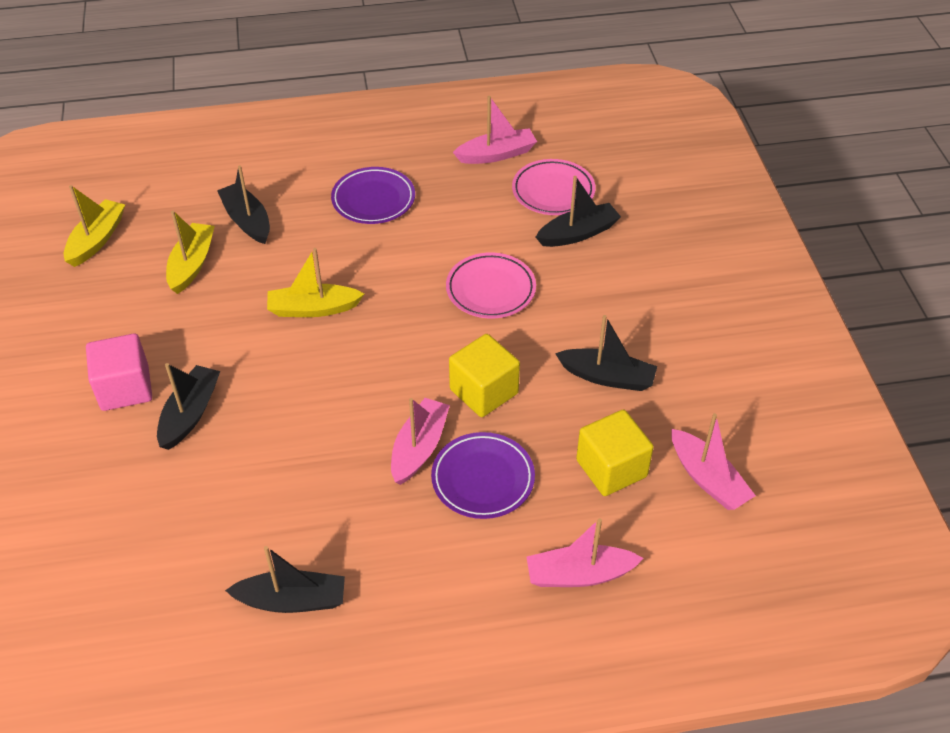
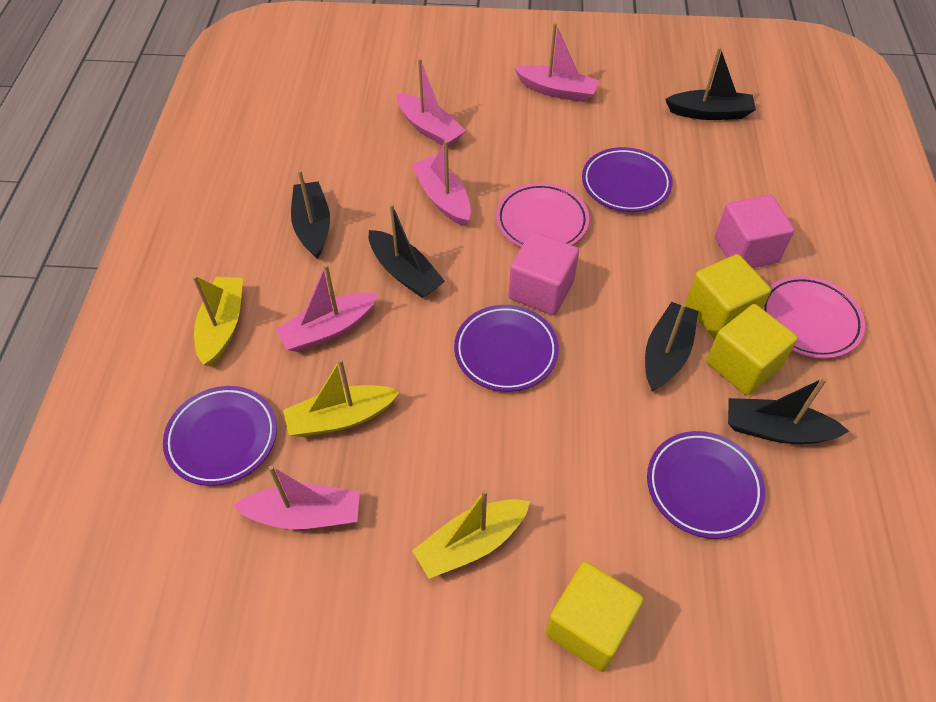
pink boat: [391,398,450,485] [453,96,537,164] [527,518,644,587] [671,413,756,510] = 4 -> [233,465,360,529] [275,264,379,352] [397,58,466,146] [411,140,471,226] [514,23,599,102] = 5
pink cube: [86,333,152,411] = 1 -> [509,232,579,315] [715,195,795,268] = 2
purple plate: [331,167,415,224] [431,432,535,519] = 2 -> [163,386,277,486] [454,305,559,392] [582,147,673,212] [647,431,765,539] = 4
yellow cube: [449,334,520,417] [576,409,654,496] = 2 -> [546,562,644,672] [685,254,771,339] [706,304,798,395] = 3

